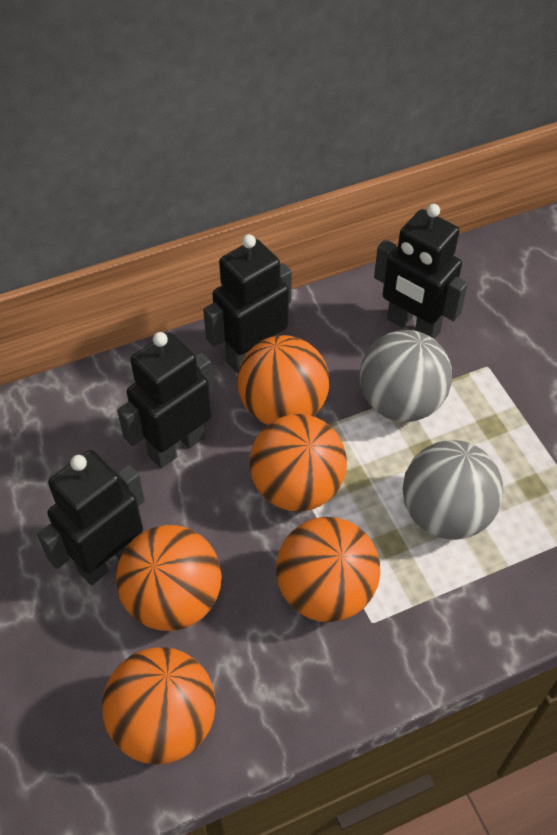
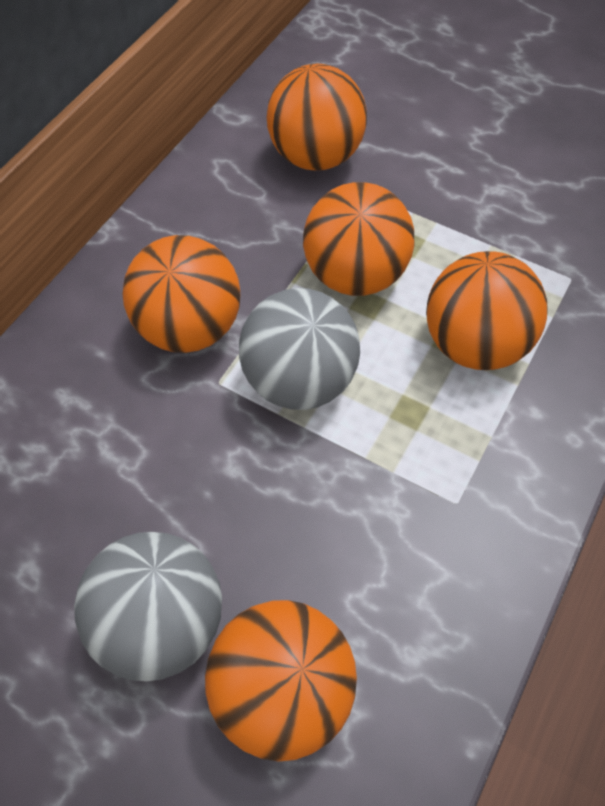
black robot: [37,450,145,585] [117,332,213,468] [203,234,292,373] [374,204,468,339] = 4 -> none = 0

